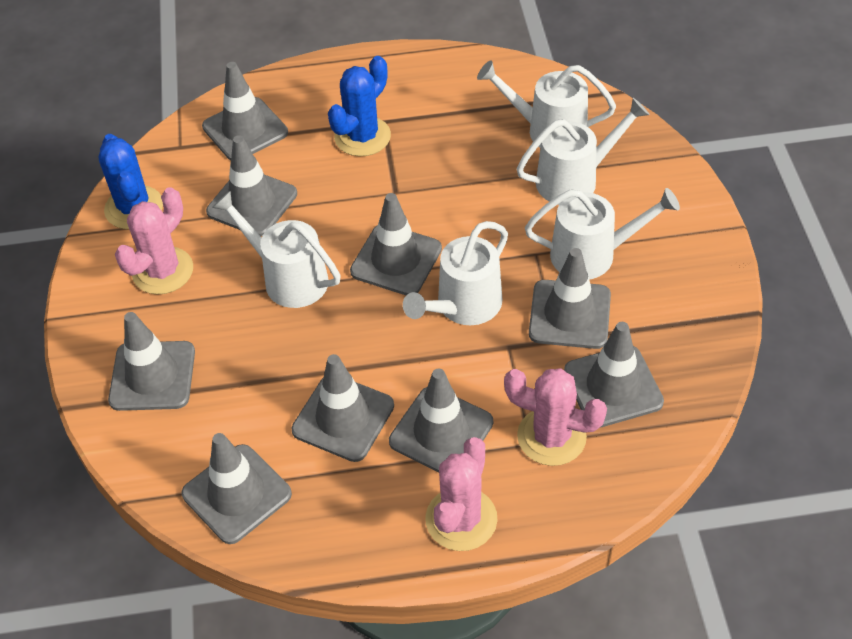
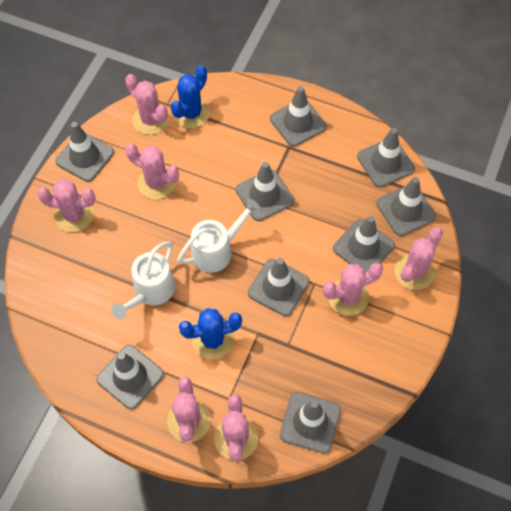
pink cactus: [115,187,193,295] [425,437,498,551] [504,368,607,466] = 3 -> [37,179,96,232] [125,74,169,135] [125,144,179,199] [167,377,211,442] [214,394,258,461] [323,263,383,316] [395,227,443,290] = 7
white watering can: [212,191,341,308] [403,221,508,325] [477,60,616,148] [517,98,650,205] [525,188,680,279] = 5 -> [111,241,175,319] [177,198,260,273] = 2

